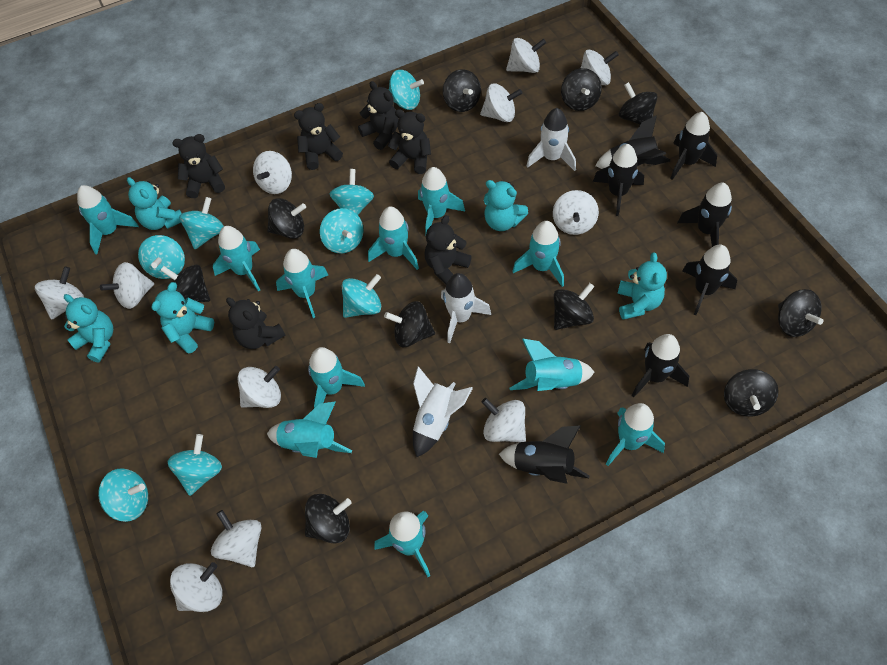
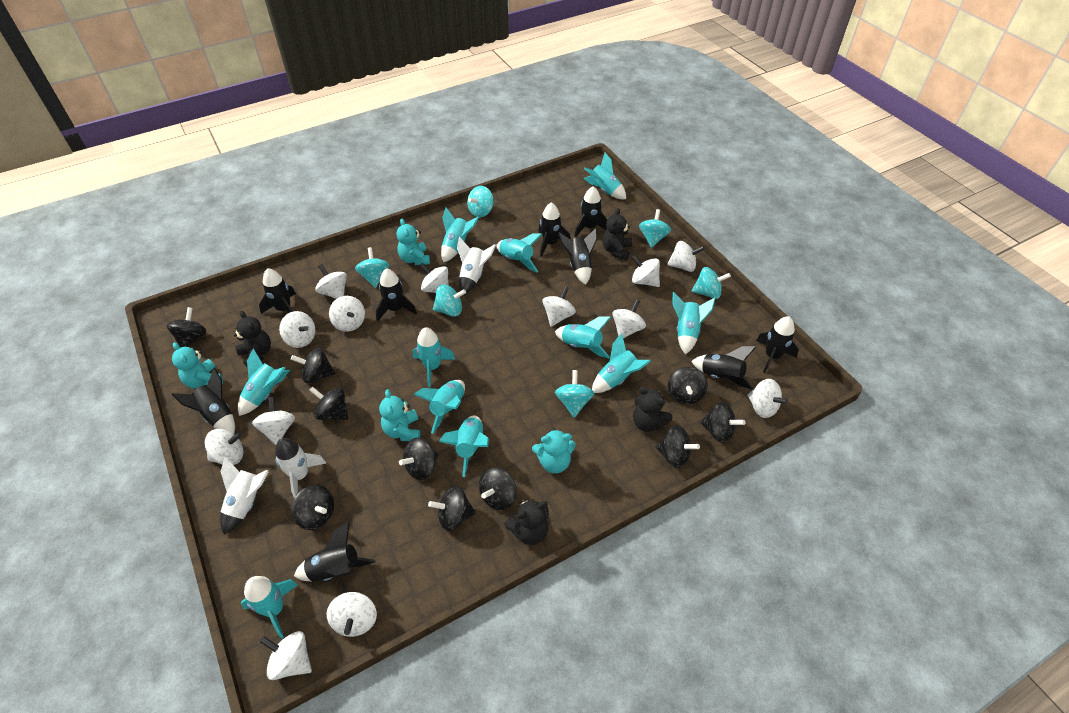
black rocket: [499,425,589,484] [593,144,644,216] [595,115,670,169] [632,334,689,397] [670,112,717,180] [677,183,732,247] [682,244,737,315] = 7 -> [171,368,235,434] [259,268,296,314] [294,522,376,582] [376,268,417,322] [539,202,571,257] [558,228,597,285] [575,186,607,237] [691,346,756,390] [756,316,799,373] = 9
black teddy bear: [172,134,225,198] [226,297,286,349] [294,103,343,170] [358,81,399,150] [388,109,431,174] [425,215,472,285] = 6 -> [234,311,271,368] [505,499,549,545] [603,208,632,261] [633,387,672,432] = 4
turquoise spinning top: [98,468,148,522] [138,235,185,279] [167,434,222,496] [179,197,224,249] [320,208,364,254] [330,169,374,215] [342,274,381,318] [389,70,424,110] = 8 -> [355,247,390,288] [433,284,466,317] [467,186,494,217] [555,370,594,418] [639,209,671,248] [691,267,731,299] = 6
turquoise teddy bear: [64,294,113,362] [127,177,182,230] [152,282,214,354] [484,180,528,231] [617,253,667,320] = 5 -> [172,342,223,389] [379,389,420,441] [397,219,430,265] [532,428,576,474] = 4
white spinning top: [35,266,84,320] [100,262,154,309] [170,562,223,612] [211,510,261,567] [237,366,281,408] [253,151,292,194] [480,83,522,122] [482,398,526,442] [506,38,546,73] [553,190,599,235] [581,49,619,85] = 11 -> [205,429,244,465] [252,397,295,445] [260,631,312,680] [279,311,315,348] [315,264,347,299] [327,592,377,637] [329,296,365,332] [419,263,449,293] [543,286,576,327] [612,299,646,339] [631,255,660,287] [667,241,705,272] [747,379,788,418] = 13

